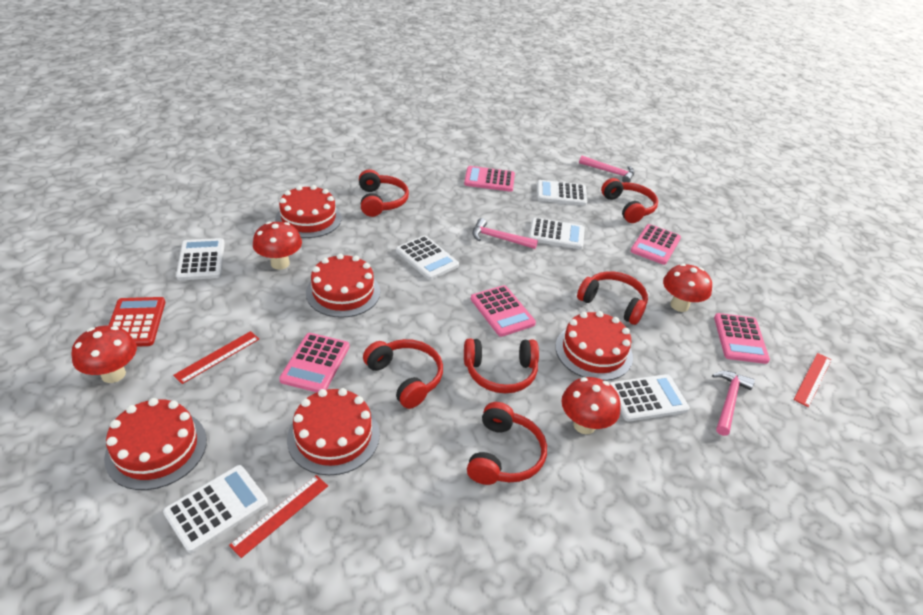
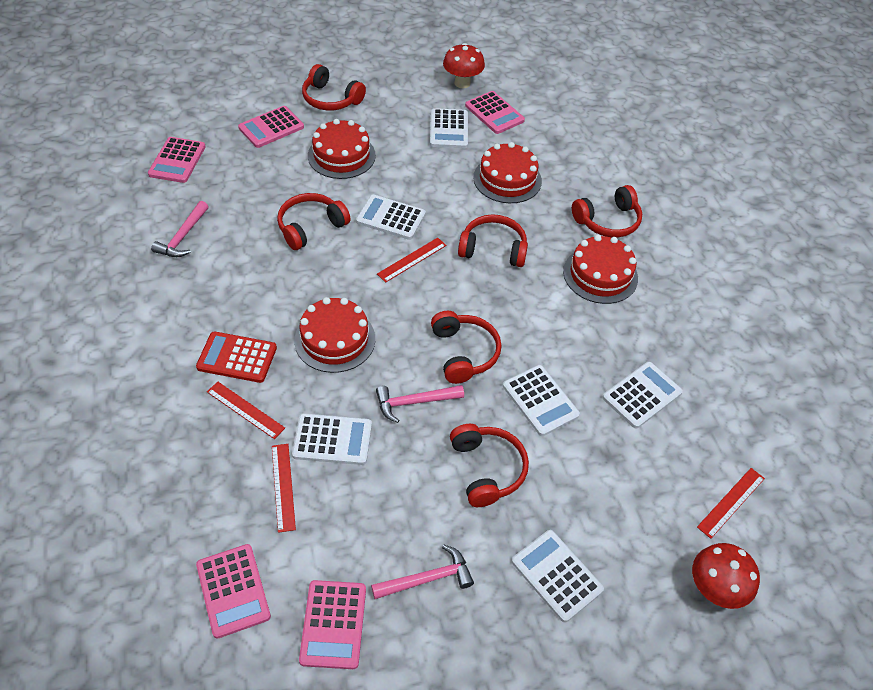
red cake: [104,398,207,490] [275,185,342,238] [287,388,380,475] [306,253,380,318] [555,311,633,381] = 5 -> [294,297,375,373] [308,119,376,179] [473,142,542,203] [563,235,638,304] = 4
red mushroom: [71,325,137,383] [253,221,302,270] [561,377,621,434] [663,263,712,312] = 4 -> [443,43,485,88] [692,543,760,609] = 2
red ruler: [173,331,259,384] [229,475,328,558] [794,353,831,407] = 3 -> [207,382,285,439] [272,444,296,533] [377,238,446,283] [697,468,765,539] = 4

